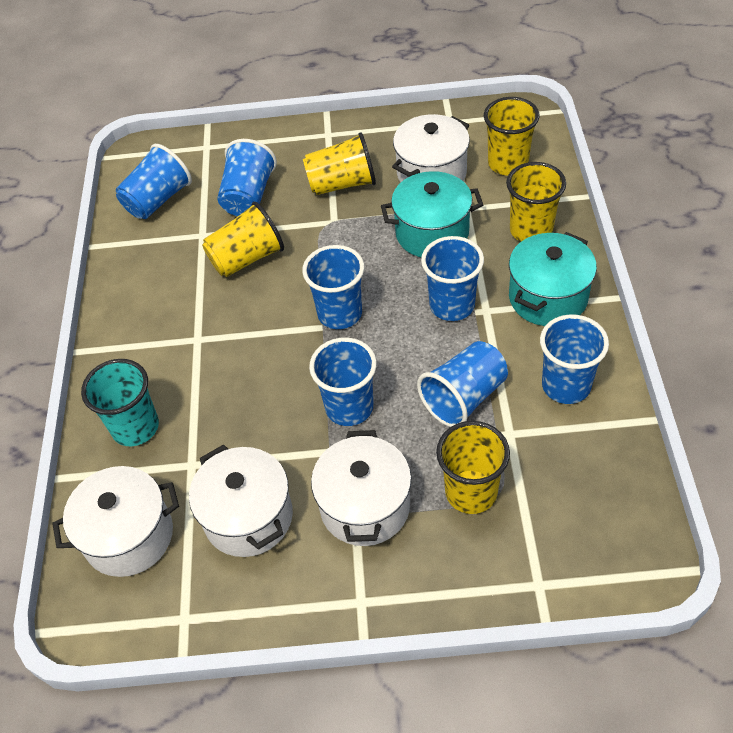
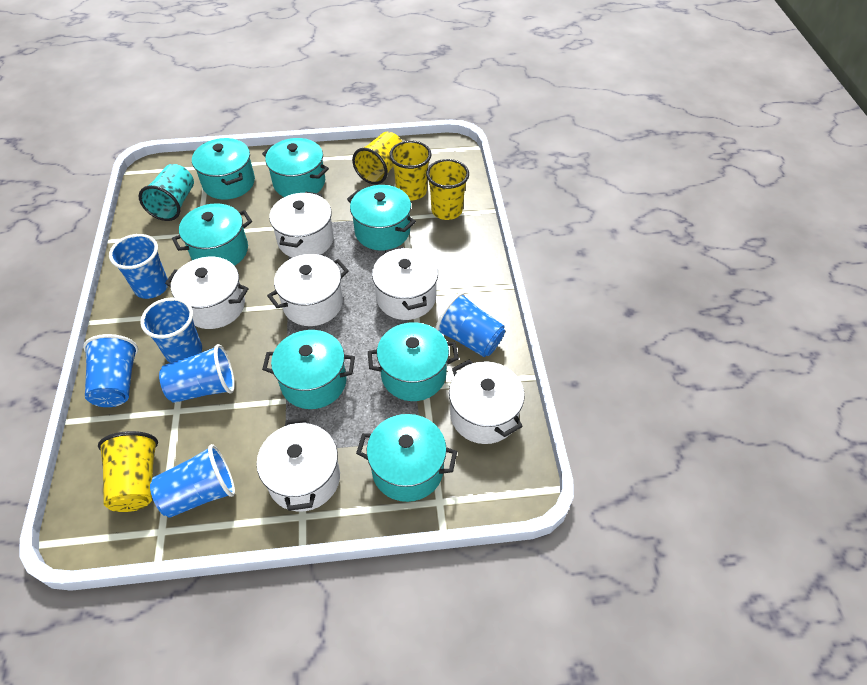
blue cup: [116,144,192,219] [218,139,277,216] [302,245,364,329] [309,337,377,426] [417,341,508,427] [421,236,484,321] [540,314,609,404] = 7 -> [83,334,138,407] [109,234,168,299] [140,298,202,363] [150,444,235,518] [159,344,235,403] [435,292,505,357] = 6
turquoise pot: [381,171,483,257] [509,232,597,326] = 2 -> [172,203,252,266] [192,138,255,200] [262,138,329,197] [262,330,355,409] [347,185,416,251] [356,414,457,502] [368,322,459,401] = 7
white pot: [52,466,179,577] [189,444,293,557] [311,430,411,546] [392,114,470,183] = 4 -> [165,257,249,329] [257,417,340,512] [267,254,349,326] [269,192,334,258] [372,246,438,320] [449,359,525,444] = 6
yellow cup: [202,202,284,277] [303,132,376,195] [436,421,510,514] [484,97,539,175] [506,162,566,242] = 5 -> [98,431,158,512] [352,132,402,185] [389,140,431,200] [426,159,469,220] = 4

